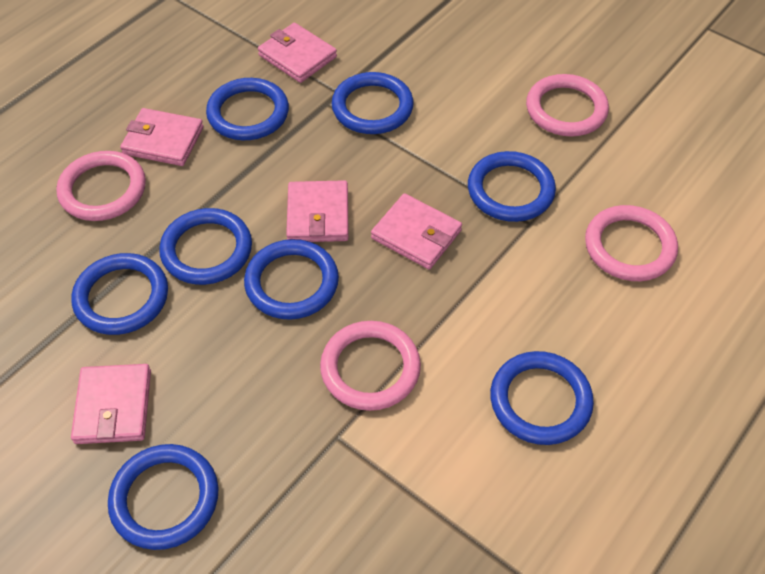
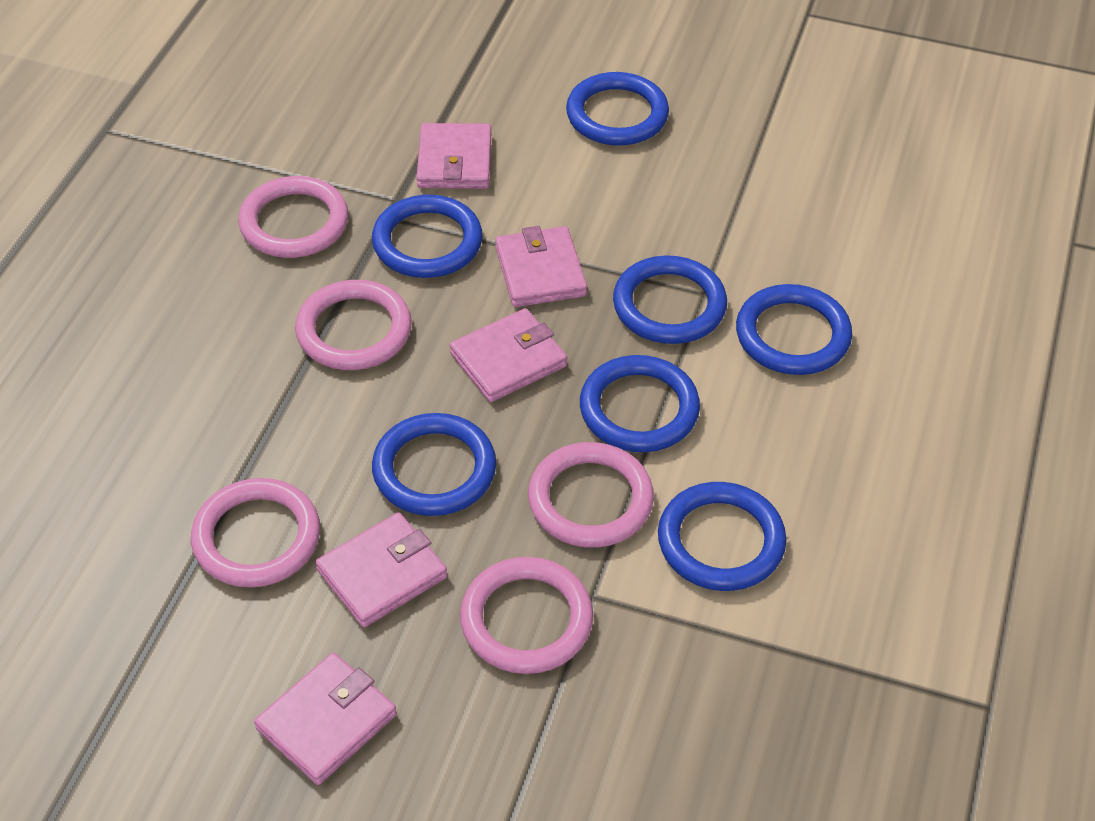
blue ring: [71,253,168,335] [108,444,219,550] [159,208,252,285] [206,78,289,140] [244,239,339,320] [332,72,414,134] [468,151,556,222] [490,351,594,445] = 8 -> [372,195,483,278] [372,413,496,516] [566,72,669,146] [580,355,700,452] [613,255,727,344] [658,482,786,591] [736,284,852,375] = 7
pink ring: [56,151,146,221] [320,321,421,411] [526,74,609,136] [585,205,678,281] = 4 -> [191,478,320,588] [238,176,348,258] [295,280,412,370] [460,557,593,674] [528,442,654,548] = 5

